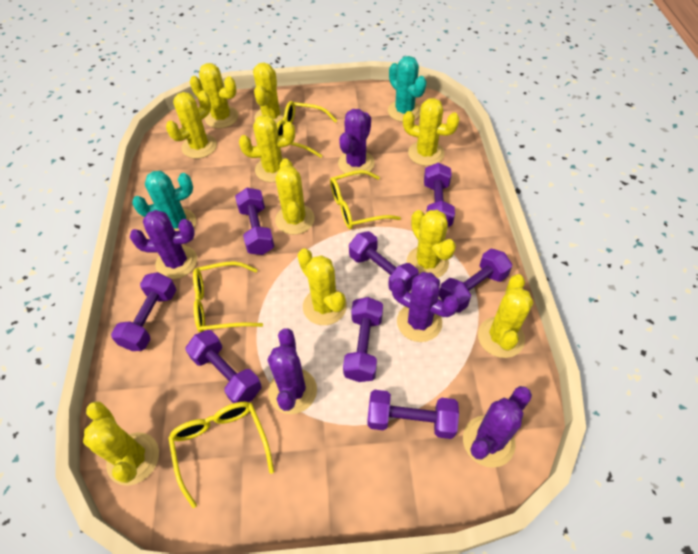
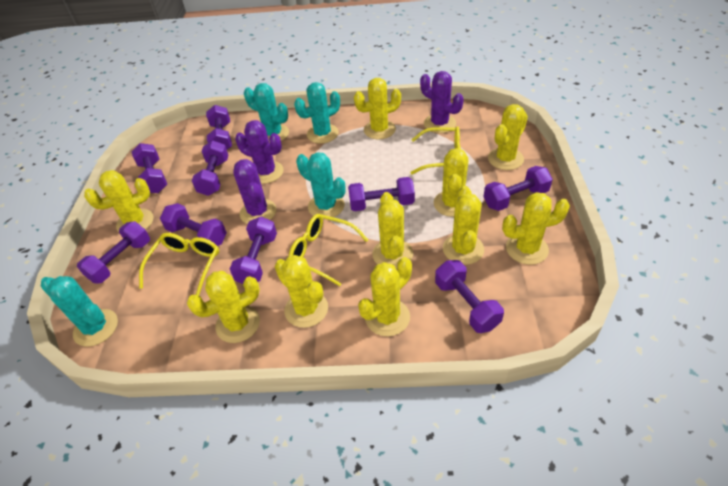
purple cactus: [130,210,197,279] [268,328,317,414] [338,109,375,176] [391,272,460,342] [463,386,532,468] = 5 -> [233,159,276,224] [235,120,284,184] [420,71,464,133] = 3
purple dumbbell: [111,272,176,351] [185,330,262,403] [235,188,274,255] [343,297,383,382] [349,231,419,292] [367,390,459,439] [424,162,455,227] [439,249,512,313] = 8 -> [77,221,150,284] [132,143,167,193] [160,203,227,246] [192,140,228,196] [206,105,232,150] [230,217,277,284] [348,177,415,211] [435,260,504,333] [483,166,553,211] = 9
turquoise cactus: [132,171,196,231] [388,56,427,122] = 2 -> [41,276,118,347] [244,83,289,143] [294,82,340,144] [296,152,346,217] = 4
yellow glasses: [168,402,274,508] [193,261,263,332] [277,101,337,158] [330,170,401,229] = 4 -> [139,233,219,296] [288,214,368,286] [410,126,461,175] = 3

